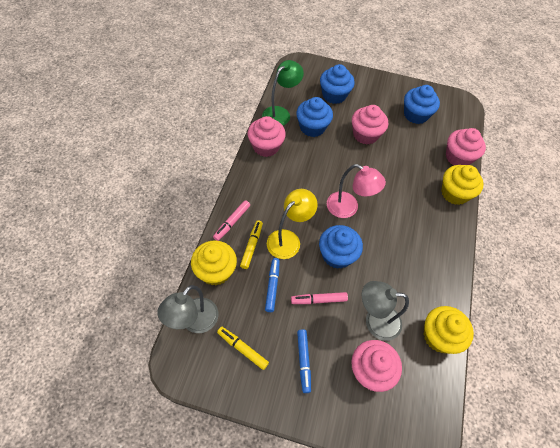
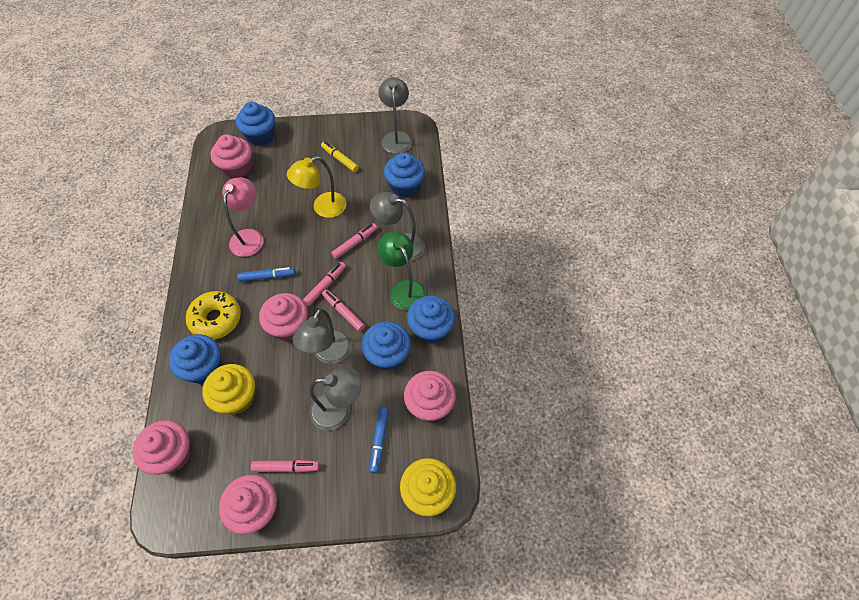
blue cupcake: [296,97,333,137] [319,225,363,269] [320,64,355,104] [404,85,440,124] = 4 -> [169,334,221,384] [236,102,275,146] [361,322,411,370] [384,153,425,197] [407,296,455,344] = 5
grey lamp: [157,285,218,333] [362,281,409,341] = 2 -> [293,309,351,364] [310,368,362,431] [370,192,425,261] [378,77,412,154] = 4
pink cupcake: [248,116,286,157] [351,340,402,392] [352,105,388,145] [446,128,486,166] = 4 -> [133,420,191,475] [210,135,252,178] [219,475,277,534] [259,293,308,341] [404,371,456,422] = 5
pink marker: [213,200,250,241] [291,292,348,304] = 2 -> [251,460,319,472] [303,262,346,306] [322,289,365,332] [331,223,377,259] = 4
yellow cupcake: [191,241,237,286] [424,306,474,354] [441,165,484,205] = 3 -> [202,364,255,415] [400,458,456,516] = 2
yellow donut: none = 0 -> [186,291,241,340] = 1
yellow marker: [217,327,269,370] [240,220,263,269] = 2 -> [321,141,359,172] = 1

